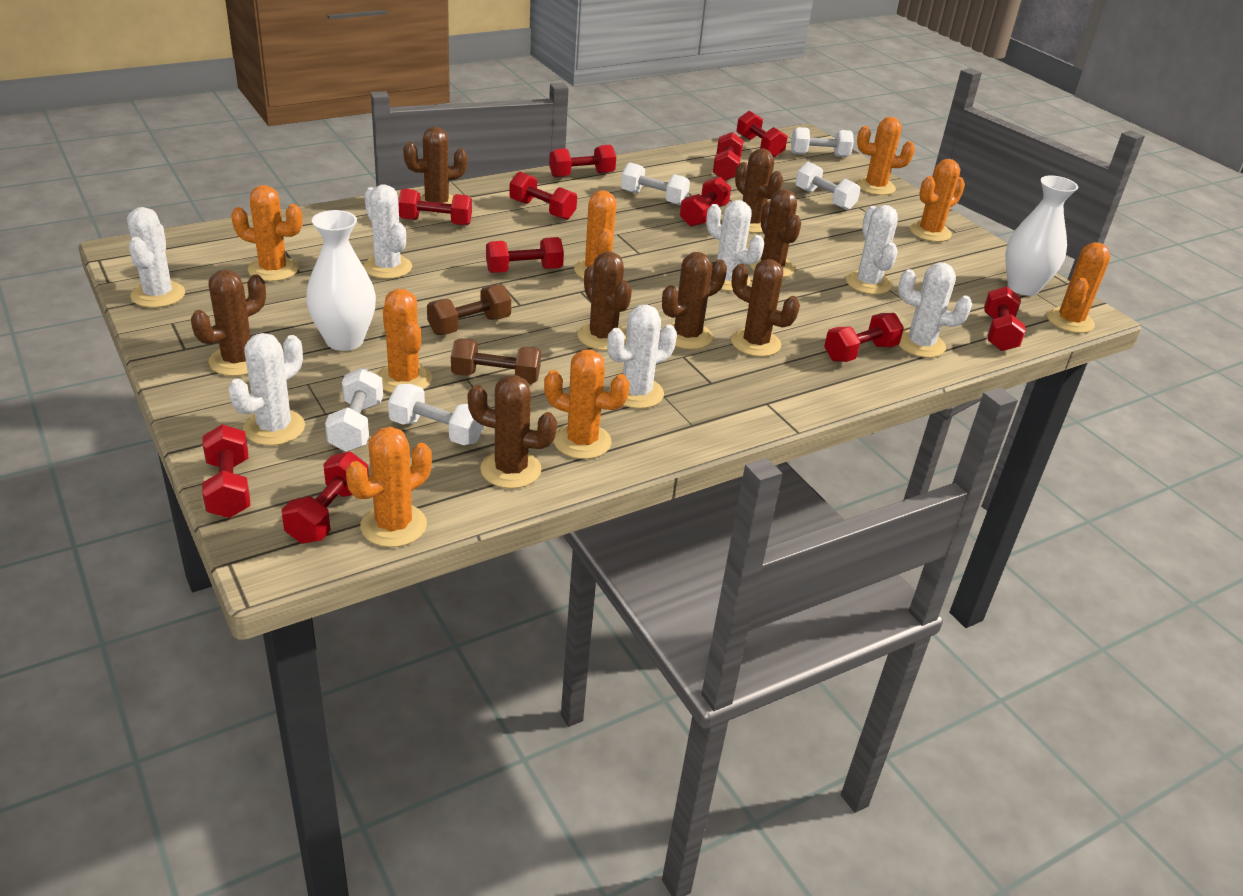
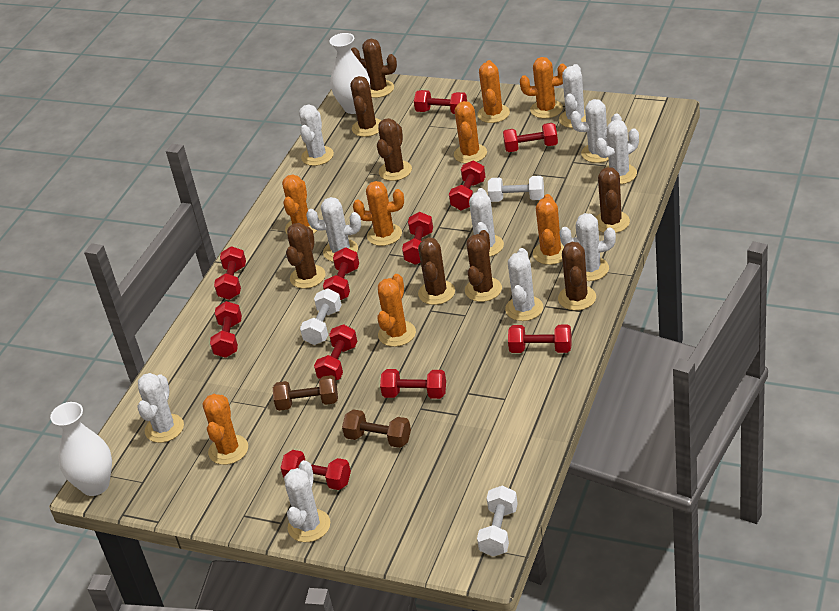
white cactus: [127,207,185,308] [228,333,305,446] [363,184,412,279] [607,305,677,409] [706,200,764,291] [846,205,898,295] [898,262,972,358] = 7 -> [138,373,184,443] [284,460,330,542] [299,105,334,166] [306,197,361,262] [469,188,504,257] [505,248,543,321] [559,64,586,128] [559,213,616,281] [570,99,622,163] [596,120,639,184] = 10
white dumbbell: [325,368,383,452] [388,384,485,445] [621,162,690,205] [791,127,854,157] [796,161,861,210] = 5 -> [300,288,342,345] [477,486,518,556] [488,176,544,202] = 3

